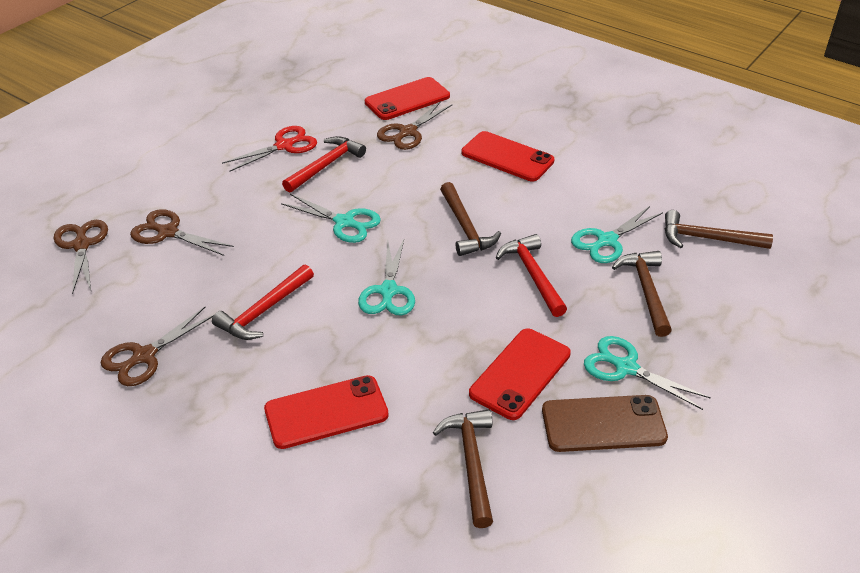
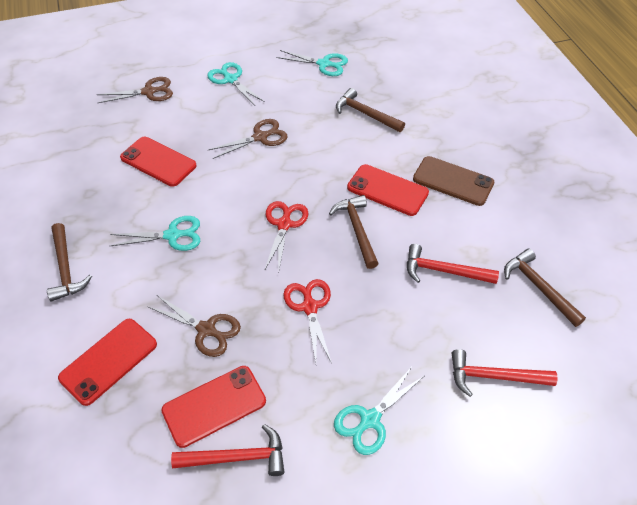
brown scissors: [54,220,108,294] [101,307,214,386] [130,209,234,256] [377,101,452,150] = 4 -> [97,77,173,103] [147,295,241,357] [208,119,287,159] = 3
red scissors: [222,126,317,172] = 1 -> [264,201,308,271] [283,279,332,363] = 2

